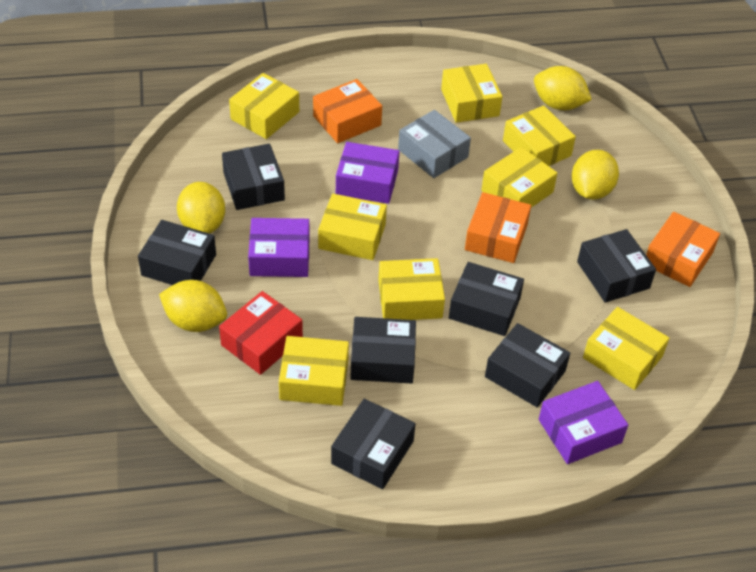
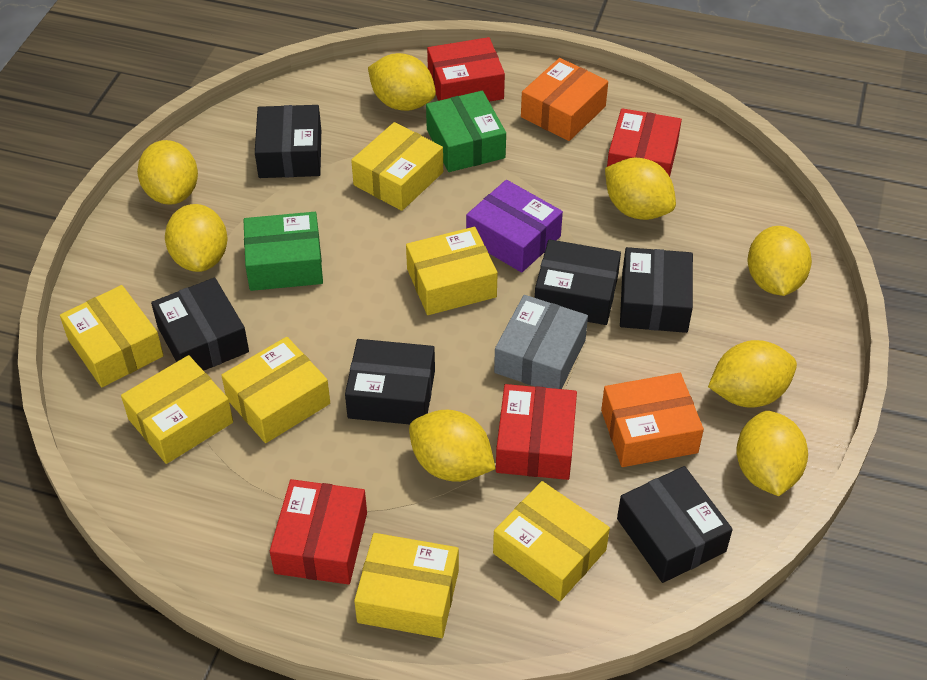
black box: [138,220,216,285] [222,144,285,210] [331,399,416,489] [350,317,416,384] [449,262,524,336] [485,323,570,407] [577,229,656,303] = 7 -> [151,277,249,371] [255,105,321,178] [345,339,435,425] [535,239,621,325] [617,466,733,583] [620,247,693,333] = 6
green box: none = 0 -> [243,212,323,291] [426,91,506,172] = 2
orange box: [313,79,382,143] [465,192,531,263] [646,212,720,287] = 3 -> [521,58,608,141] [601,373,704,467] = 2
purple box: [248,218,310,277] [336,142,399,204] [539,381,628,464] = 3 -> [466,180,563,273] = 1
red box: [219,291,303,375] = 1 -> [270,479,367,585] [427,37,505,102] [496,384,577,480] [607,108,682,177] = 4
yellow box: [229,73,299,139] [279,336,349,406] [318,193,387,260] [378,258,445,320] [441,64,503,123] [481,147,557,208] [503,105,576,166] [583,307,669,390] = 8 -> [60,285,164,387] [121,355,233,464] [221,337,330,443] [351,122,443,211] [354,533,459,638] [406,227,498,315] [493,481,610,602] = 7
yellow lemon: [159,280,227,332] [177,182,225,234] [534,66,592,110] [572,150,619,200] = 4 -> [137,140,198,205] [165,204,227,272] [368,53,436,111] [409,410,495,482] [605,158,676,220] [708,340,797,408] [736,411,808,496] [748,226,812,296] = 8

